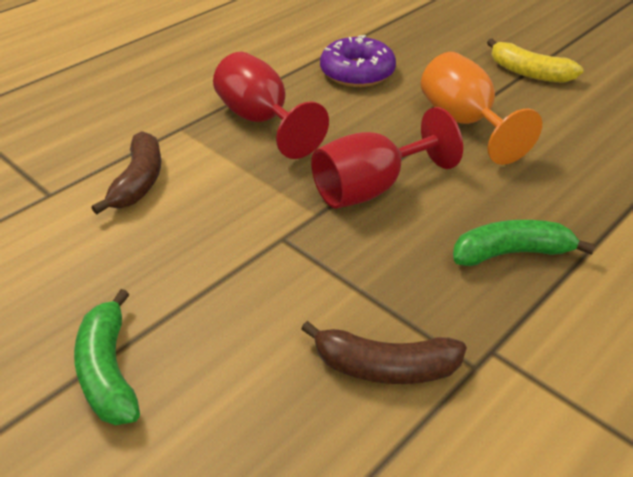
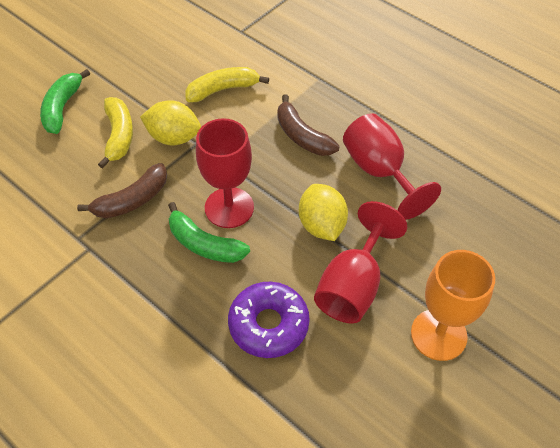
red goblet: [213,52,329,159] [311,107,463,209] = 2 -> [196,118,254,228] [314,201,407,324] [343,113,441,220] = 3
yellow banana: [487,38,584,83] = 1 -> [98,97,133,169] [185,67,269,102] = 2
yellow lemon: none = 0 -> [140,100,201,146] [299,184,348,241] = 2

